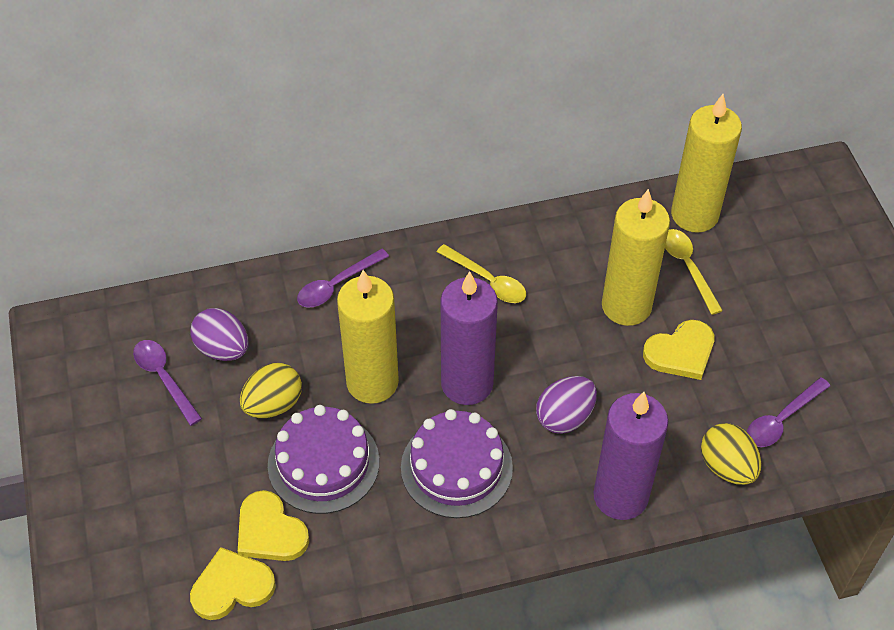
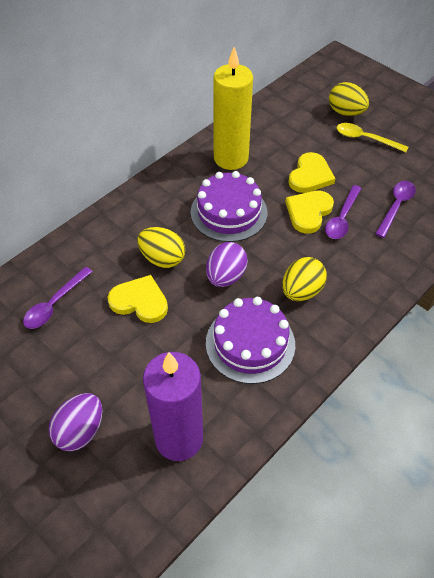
purple candle: [441,271,498,405] [593,392,668,520] = 2 -> [143,352,203,461] = 1
yellow candle: [337,270,399,404] [602,189,670,326] [671,94,742,233] = 3 -> [213,47,253,170] = 1
yellow egg: [240,363,302,418] [701,423,761,485] = 2 -> [137,227,185,268] [282,257,327,301] [329,82,369,116] = 3
yellow spoon: [437,244,526,303] [665,229,723,315] = 2 -> [337,123,408,152] = 1

